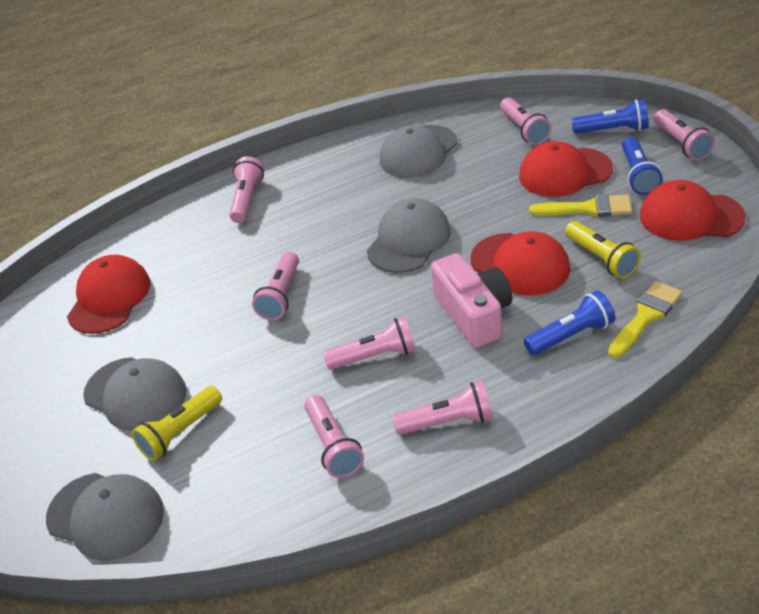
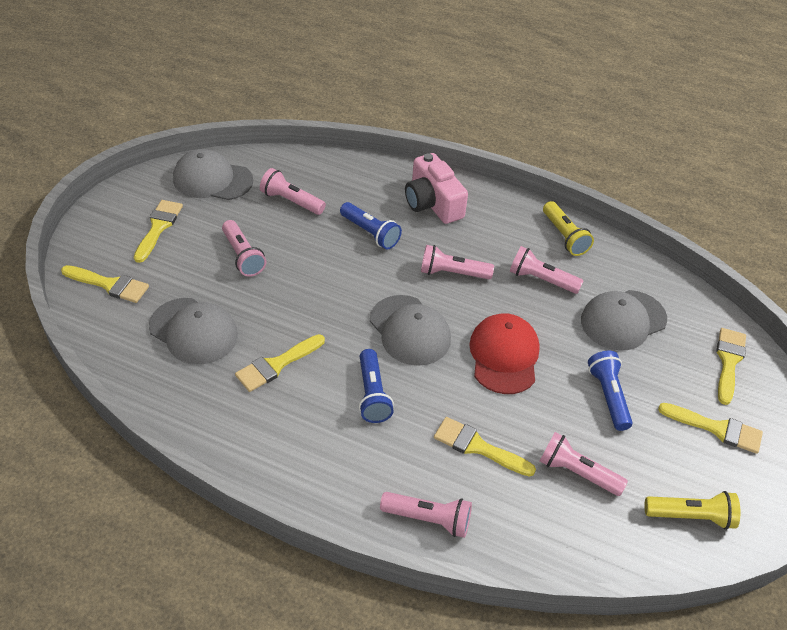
pink flashlight: [229,156,264,223] [252,252,299,320] [304,395,364,478] [323,317,416,370] [392,381,493,435] [500,97,552,145] [654,109,715,160] = 7 -> [222,220,266,277] [260,168,326,215] [380,492,472,538] [421,245,494,279] [510,246,583,294] [540,432,628,496] = 6
red cap: [67,255,150,334] [470,231,570,296] [519,141,613,197] [639,180,746,241] = 4 -> [469,313,540,394] = 1
yellow brush: [529,194,632,217] [608,281,682,358] = 2 -> [61,265,149,303] [134,200,183,263] [235,334,325,392] [434,417,536,477] [658,403,763,454] [716,328,746,405] = 6

